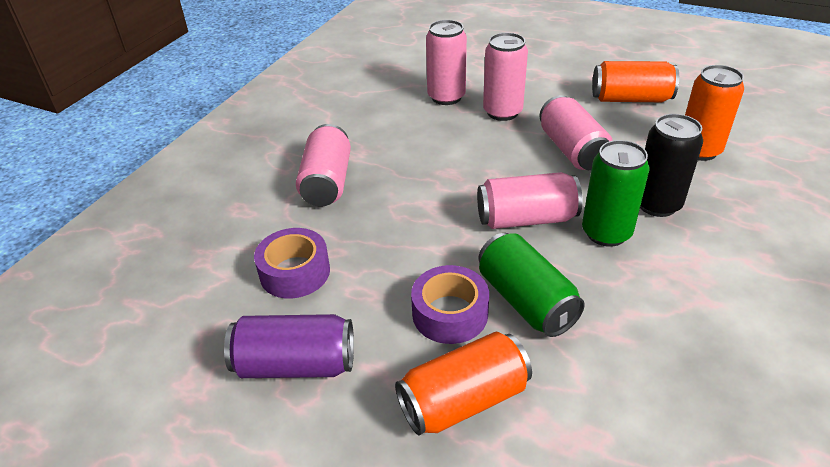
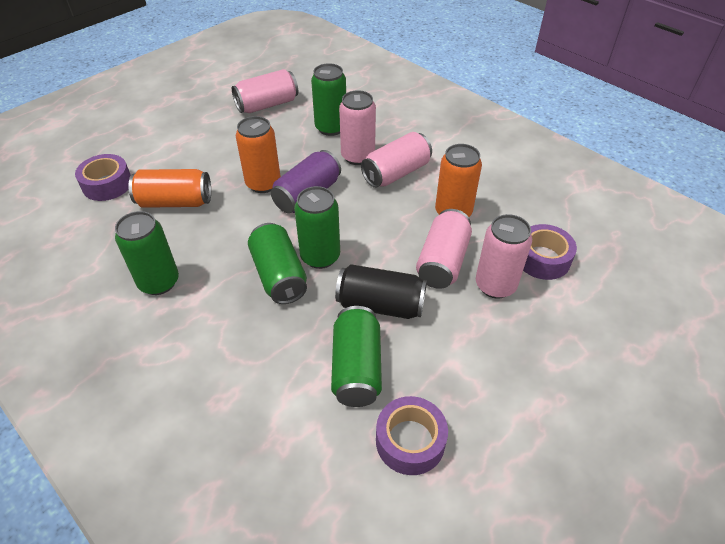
green can: [478,233,585,337] [582,140,649,247] = 2 -> [115,211,179,295] [248,223,307,304] [294,186,340,269] [311,63,346,136] [331,306,382,407] = 5
purple tape: [254,228,330,298] [411,265,489,344] = 2 -> [75,154,131,201] [376,396,448,475] [523,224,577,280] = 3

